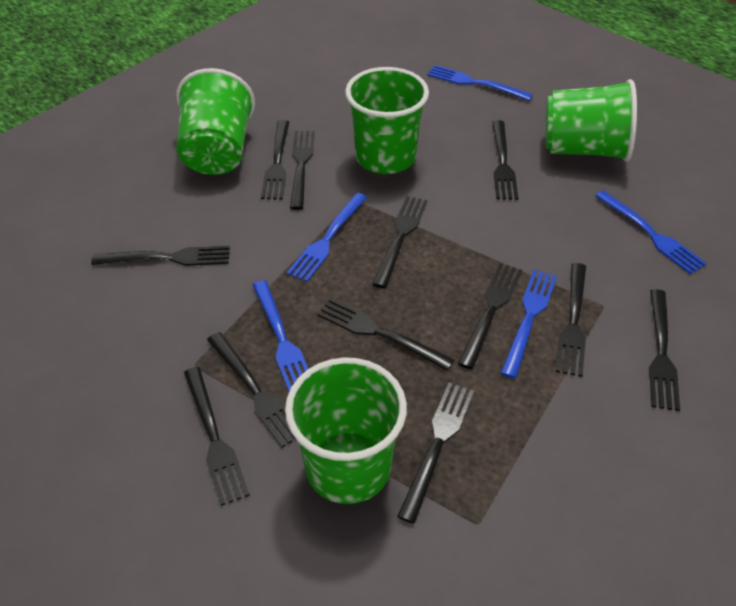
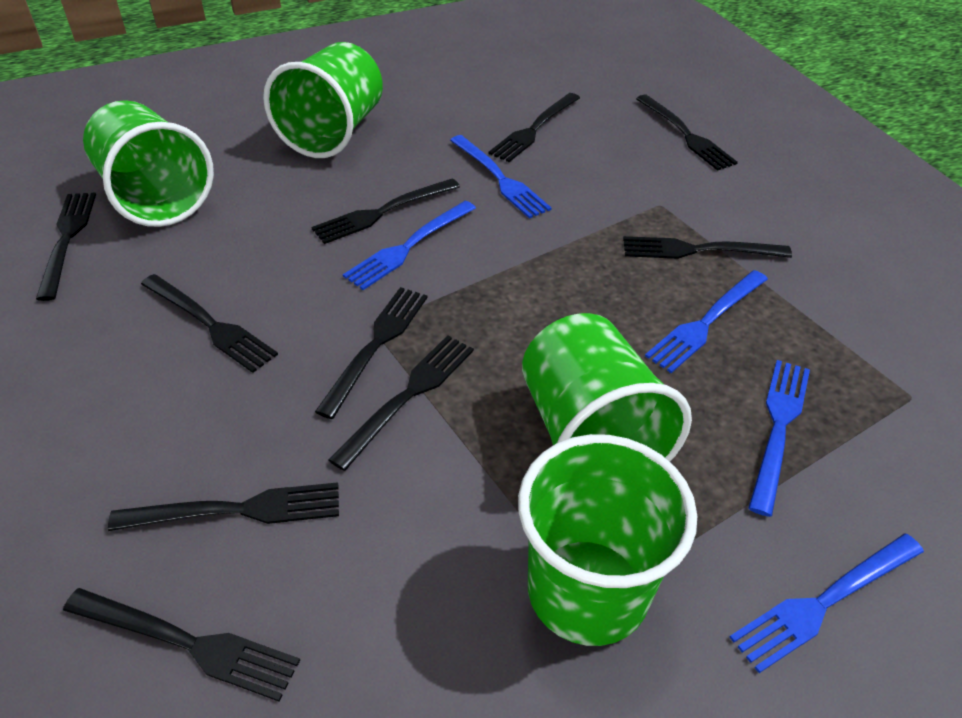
black fork: [91,246,230,266] [184,367,250,506] [207,332,296,448] [261,120,289,200] [290,131,315,210] [317,298,454,371] [372,196,428,288] [397,383,474,524] [458,263,522,369] [492,120,518,200] [556,263,586,377] [649,289,680,411] = 12 -> [36,192,96,301] [63,588,300,702] [108,482,339,531] [141,274,278,373] [312,178,460,244] [315,287,428,419] [329,335,474,471] [488,93,580,162] [623,236,792,259] [636,95,738,171] = 10

